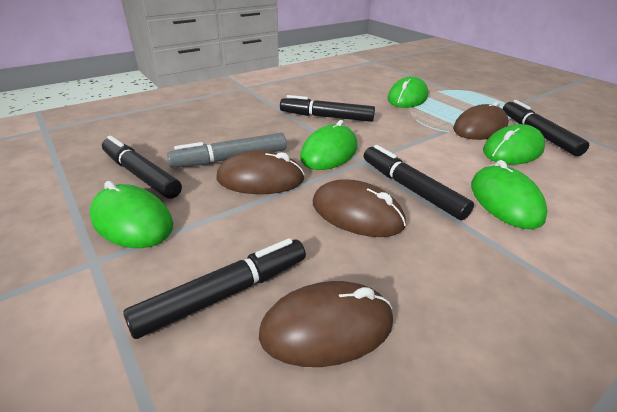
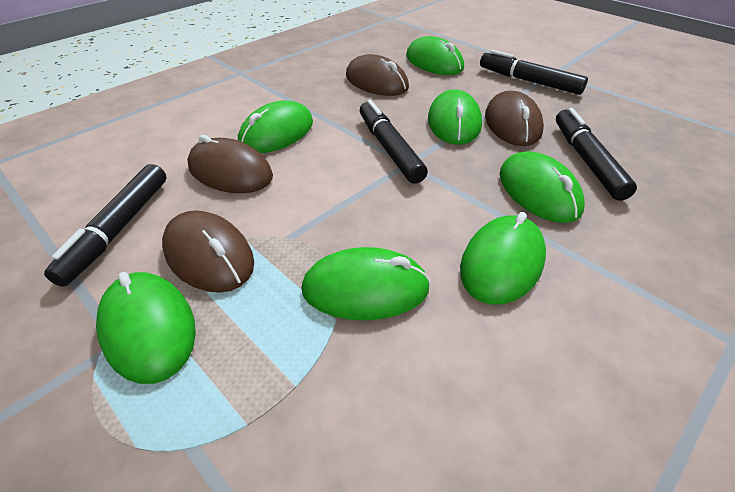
black marker: [102,136,182,199] [123,238,306,339] [280,95,375,122] [364,145,474,220] [503,100,589,156] = 5 -> [44,164,167,287] [360,100,428,184] [480,50,588,95] [556,108,637,201] = 4
green mouse: [90,181,173,248] [300,120,357,170] [387,76,428,108] [471,160,547,229] [483,124,545,165] = 5 -> [96,272,196,384] [238,101,313,153] [301,247,430,320] [406,36,464,75] [428,89,482,145] [460,212,546,305] [500,151,585,223] = 7
grey marker: [167,133,287,168] = 1 -> none = 0

